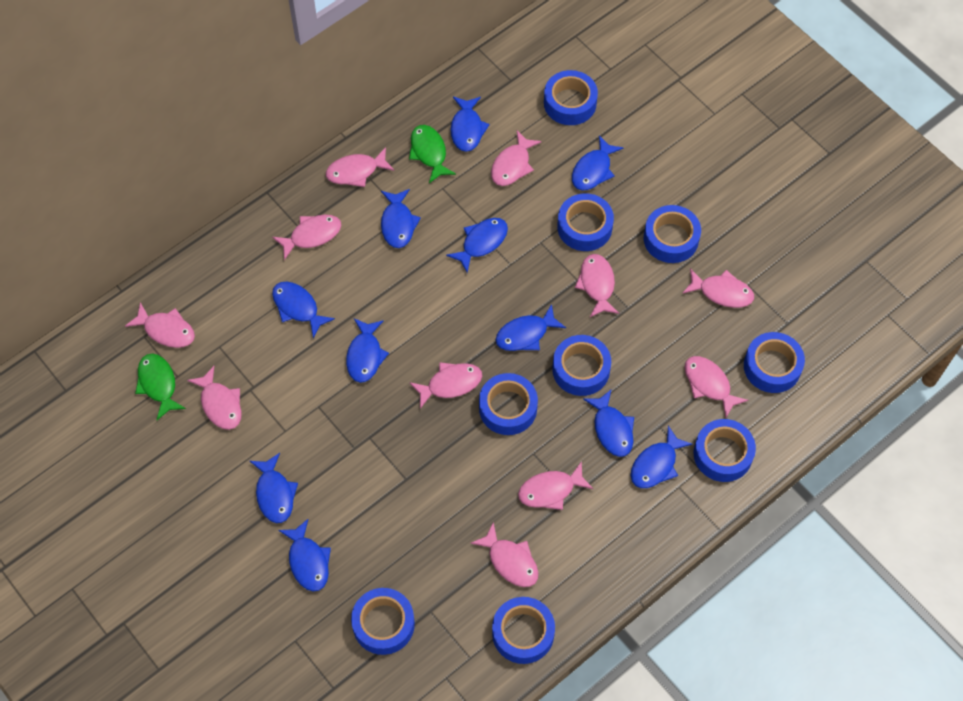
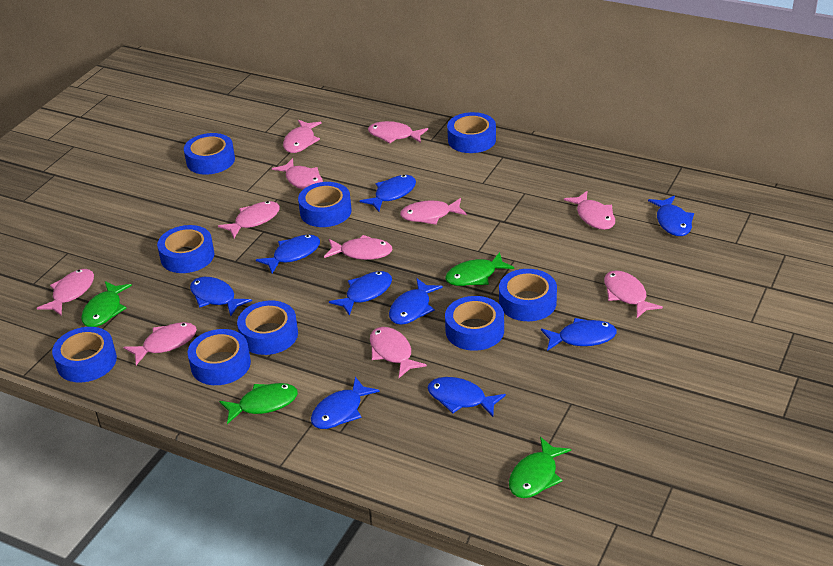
blue fish: [250,453,298,523] [272,282,335,338] [278,519,331,591] [346,318,389,383] [381,189,421,248] [446,218,508,273] [450,97,490,152] [496,304,566,351] [572,135,624,191] [583,389,634,457] [630,425,693,488] = 11 -> [190,277,252,316] [256,235,320,274] [311,377,380,429] [329,271,392,316] [360,175,416,212] [389,278,443,325] [428,377,506,417] [541,318,617,351] [648,196,694,236] = 9
green fish: [135,353,186,420] [409,125,456,183] = 2 -> [81,281,132,327] [219,383,298,424] [445,252,514,286] [509,437,571,498] = 4

